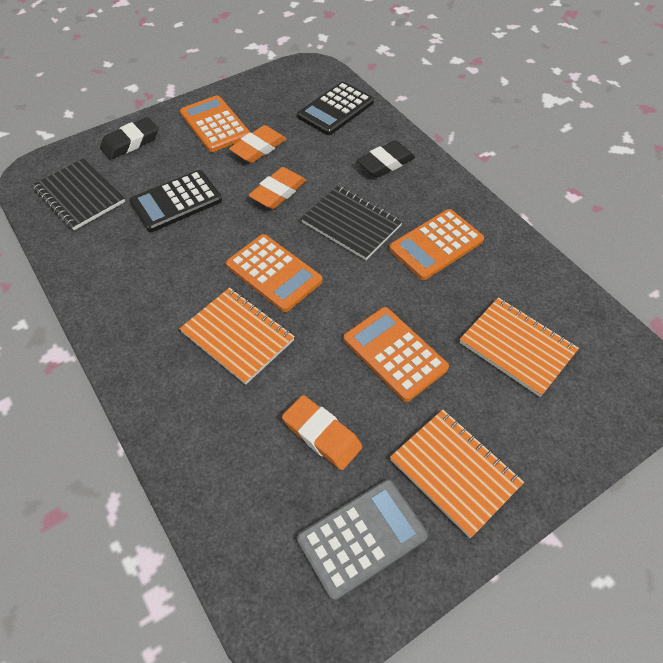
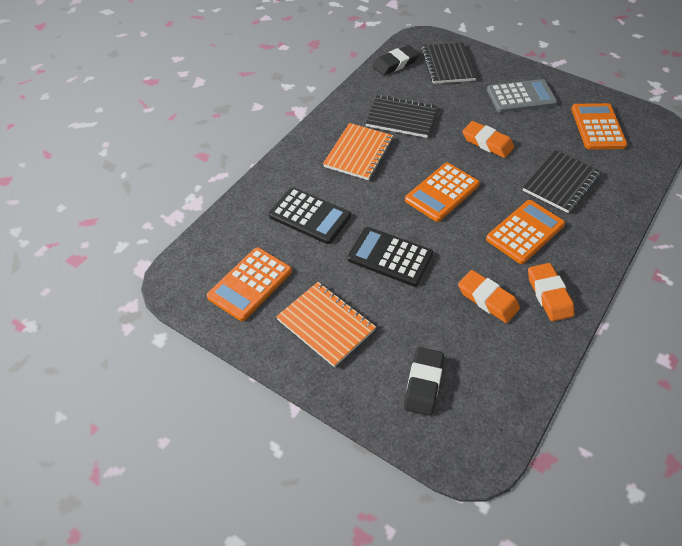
black notebook: [32,158,125,230] [301,185,403,260] = 2 -> [366,94,437,138] [421,43,477,84] [523,150,601,213] = 3
orange notebook: [179,288,295,385] [390,410,524,538] [460,297,579,397] = 3 -> [276,282,376,367] [323,123,393,180] = 2

